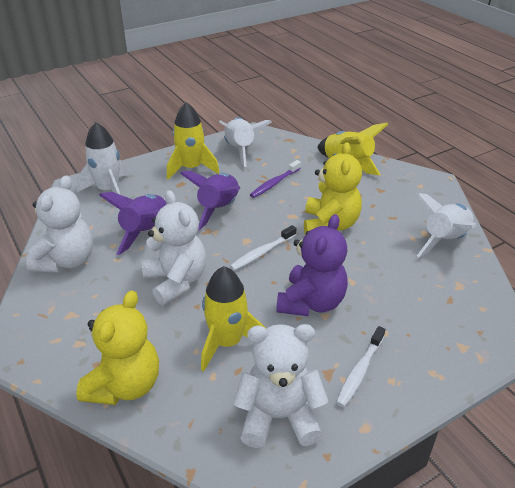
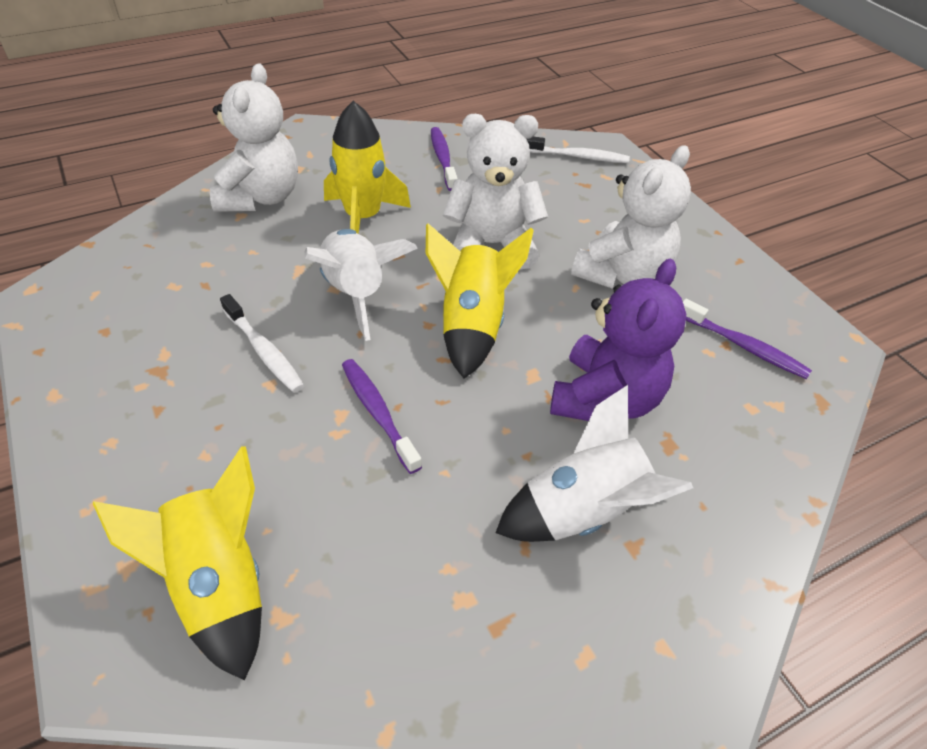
purple rocket: [99,192,167,255] [180,171,240,230] = 2 -> none = 0
purple toothbrush: [250,160,301,198] = 1 -> [342,359,422,474] [431,127,458,191] [683,299,812,379] = 3
white rocket: [76,122,128,194] [219,117,272,167] [416,193,476,257] = 3 -> [305,229,418,341] [496,385,693,542] = 2
yellow teddy bear: [76,290,159,405] [304,142,362,235] = 2 -> none = 0

